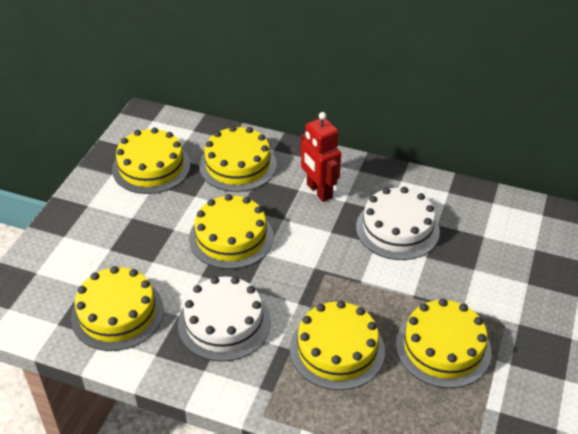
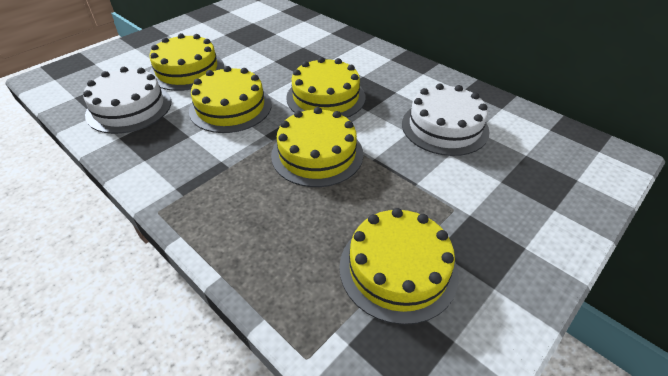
red robot: [300,112,341,202] = 1 -> none = 0
yellow cake: [71,266,164,351] [112,127,190,194] [189,194,273,269] [199,126,277,192] [290,300,385,390] [396,299,492,388] = 6 -> [149,33,224,91] [189,66,272,133] [271,107,363,187] [286,57,365,118] [339,208,459,325] = 5

